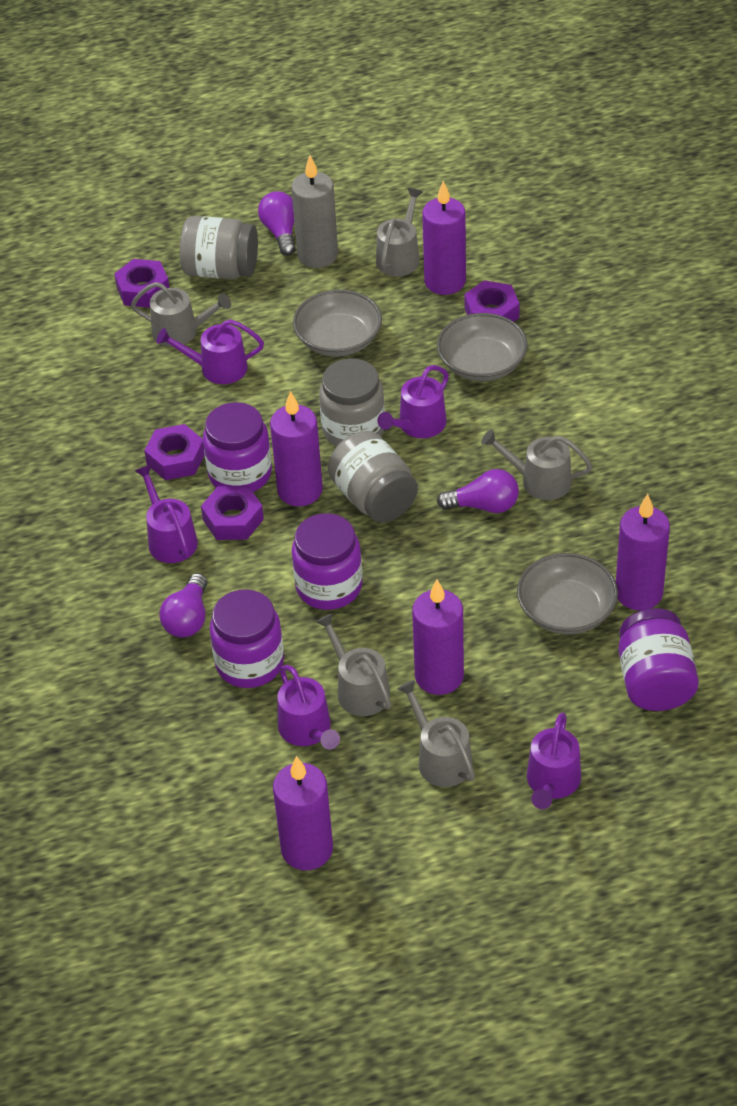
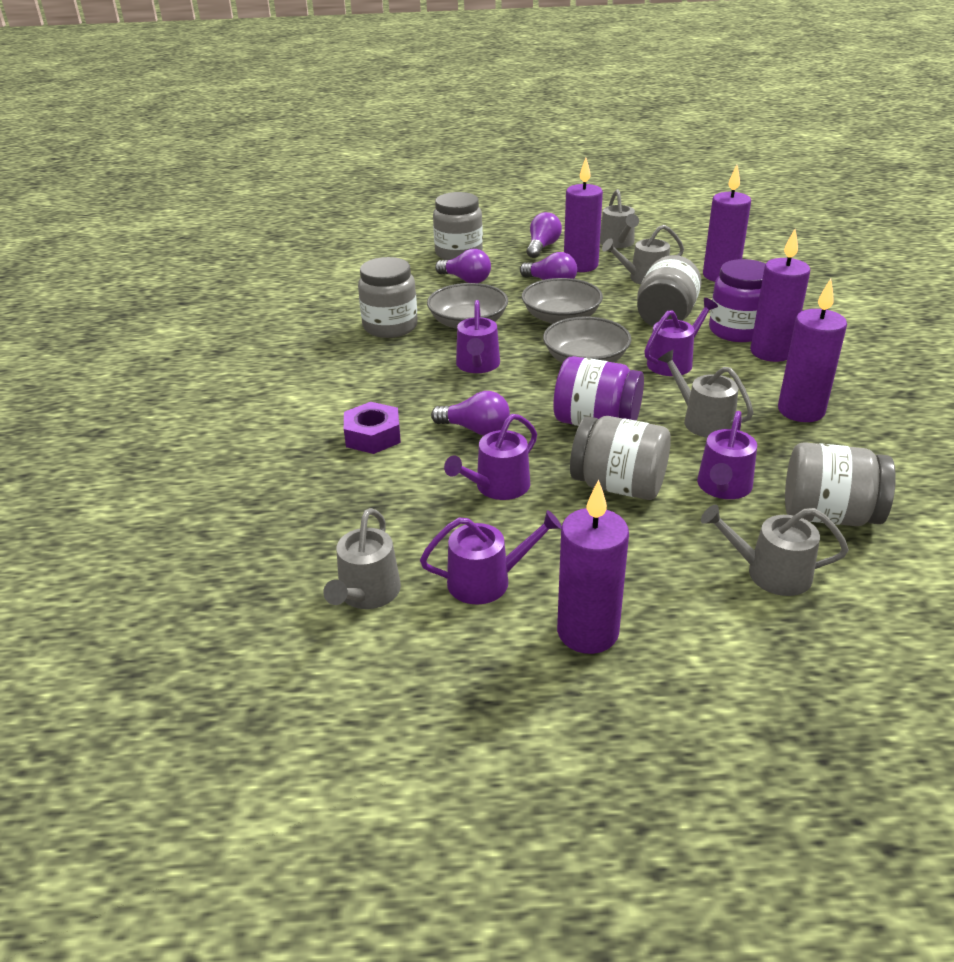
grey candle: [291,155,338,268] = 1 -> none = 0
grey jar: [180,216,258,279] [319,358,385,447] [328,431,418,523] = 3 -> [358,257,418,338] [433,192,483,260] [570,416,671,500] [637,255,702,327] [785,442,896,526] = 5
purple jar: [203,402,272,492] [210,589,284,688] [292,513,363,610] [618,608,699,711] = 4 -> [553,356,644,426] [709,259,766,342] = 2
purple light bulb: [160,573,207,637] [258,191,296,256] [437,469,519,513] = 3 -> [431,391,510,436] [435,249,491,283] [520,252,577,280] [527,212,562,258] = 4
purple nut: [114,259,169,308] [144,424,204,480] [201,486,264,540] [464,280,520,322] = 4 -> [344,402,401,454] = 1

